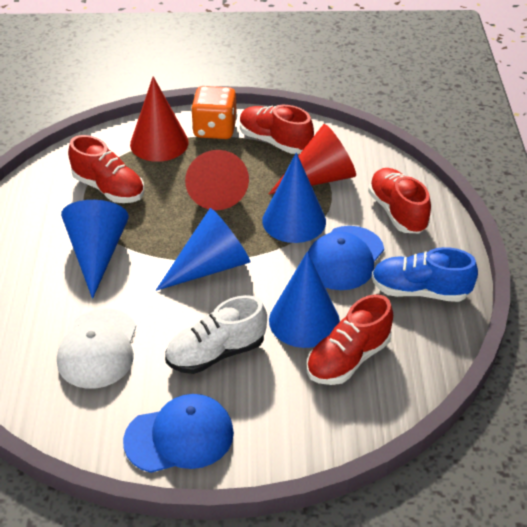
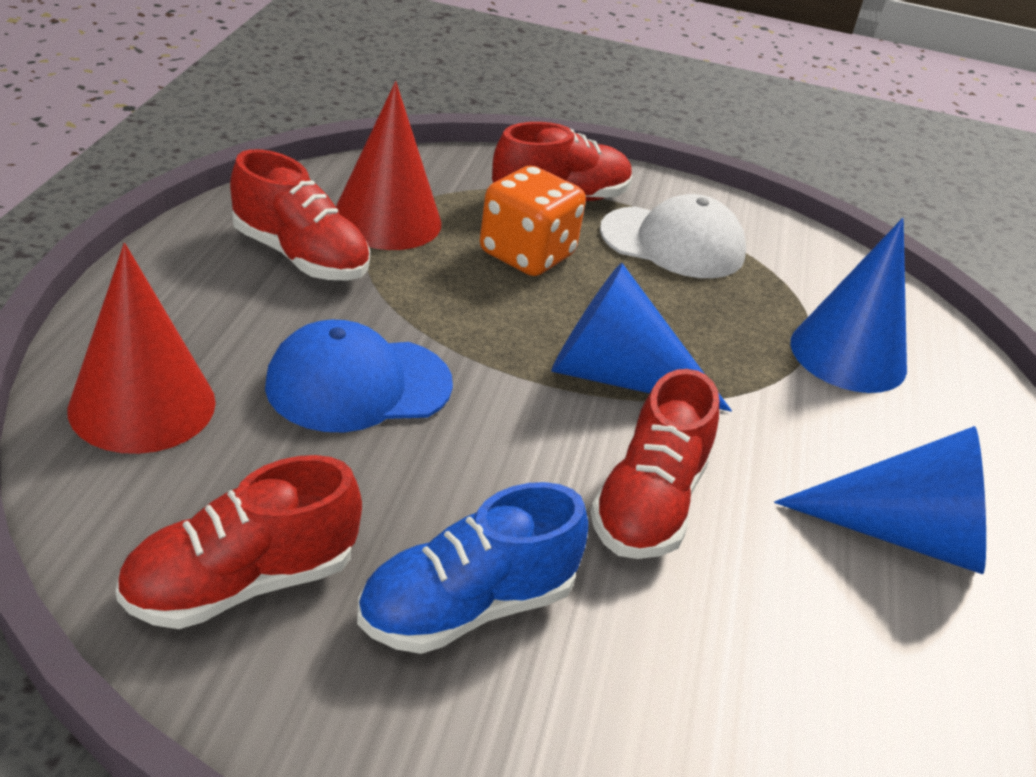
blue cap: [123,394,234,473] [308,226,384,290] = 2 -> [265,320,453,432] = 1
blue cone: [61,200,129,299] [156,208,251,291] [262,152,326,243] [269,251,340,348] = 4 -> [551,263,732,411] [774,426,986,574] [790,218,907,393] = 3
red cone: [130,76,189,162] [185,150,249,210] [269,124,356,194] = 3 -> [67,243,216,454] [336,81,441,250] = 2
white shoe: [165,295,267,374] = 1 -> none = 0

